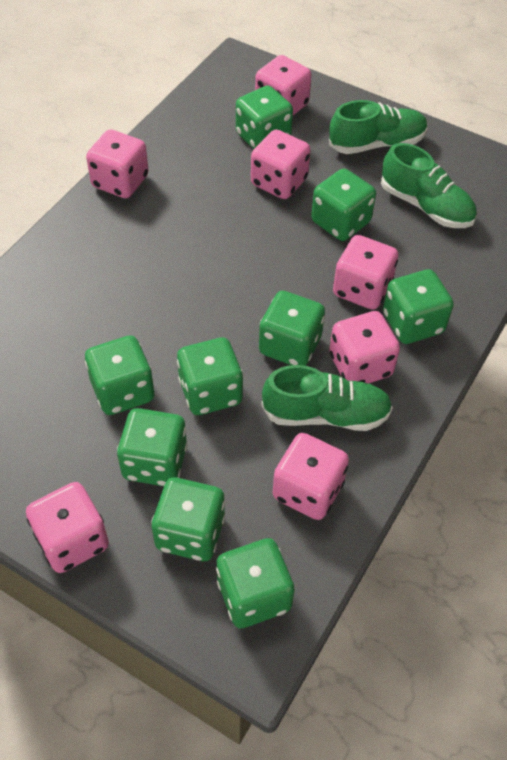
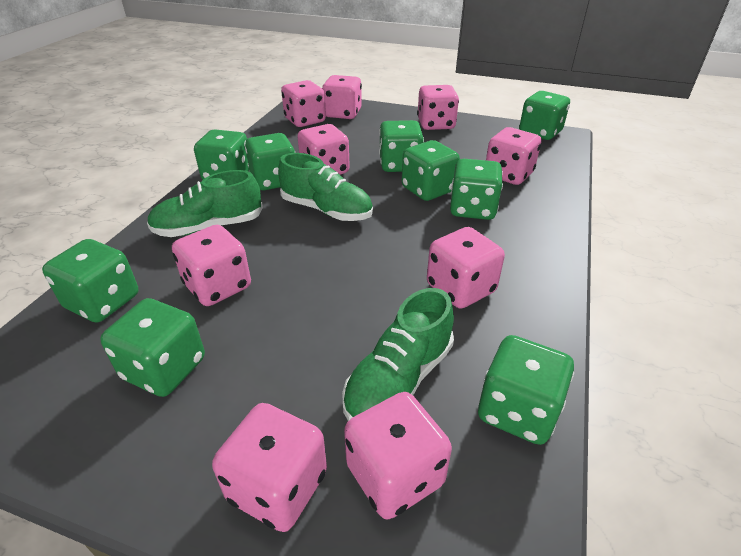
pink dice: [26,482,109,573] [86,130,149,198] [251,130,311,199] [255,55,311,115] [273,433,349,520] [329,311,400,384] [333,235,398,310] = 7 -> [172,225,251,306] [212,403,327,532] [281,80,326,127] [297,124,350,175] [322,75,362,119] [344,392,452,520] [417,85,459,130] [427,227,505,309] [486,127,542,185] = 9

